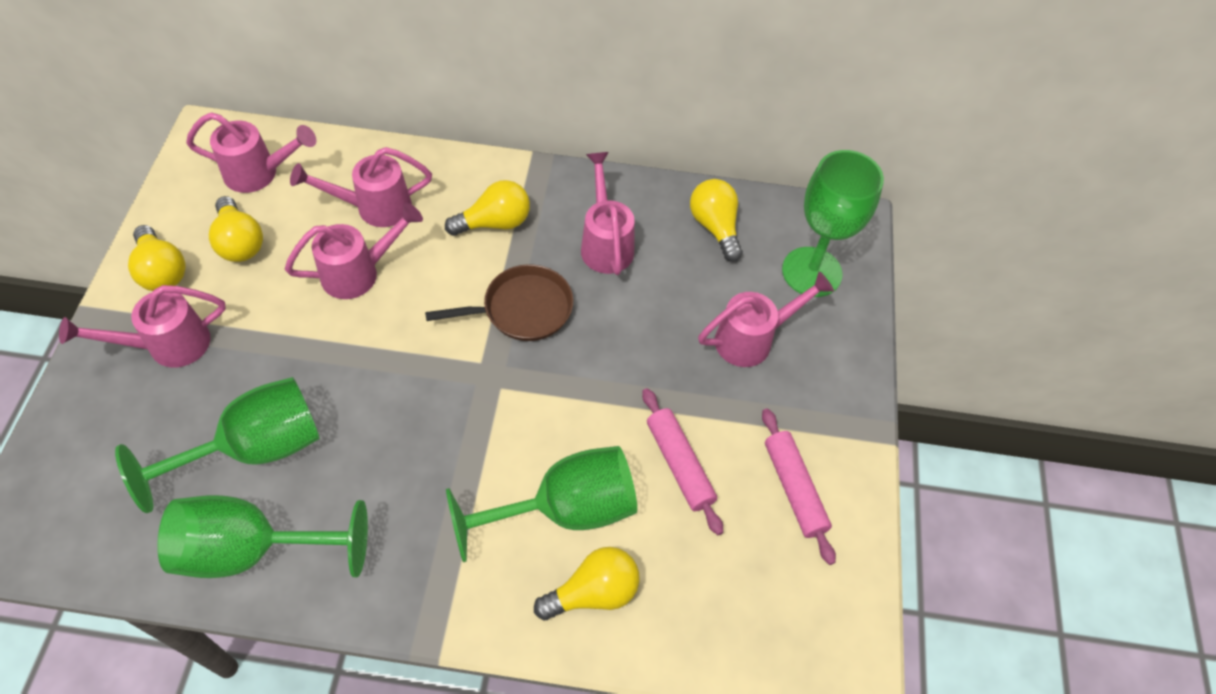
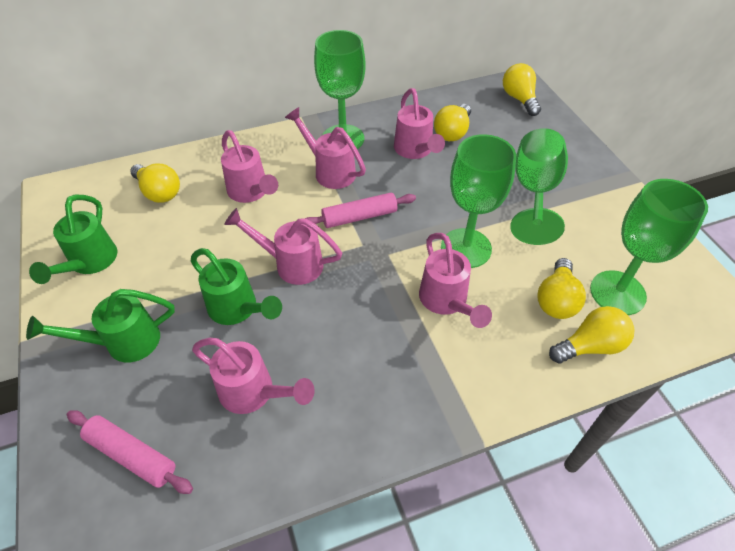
brown pan: [425,264,573,341] = 1 -> none = 0
green watering can: none = 0 -> [26,289,175,362] [29,194,117,284] [191,248,282,325] = 3

